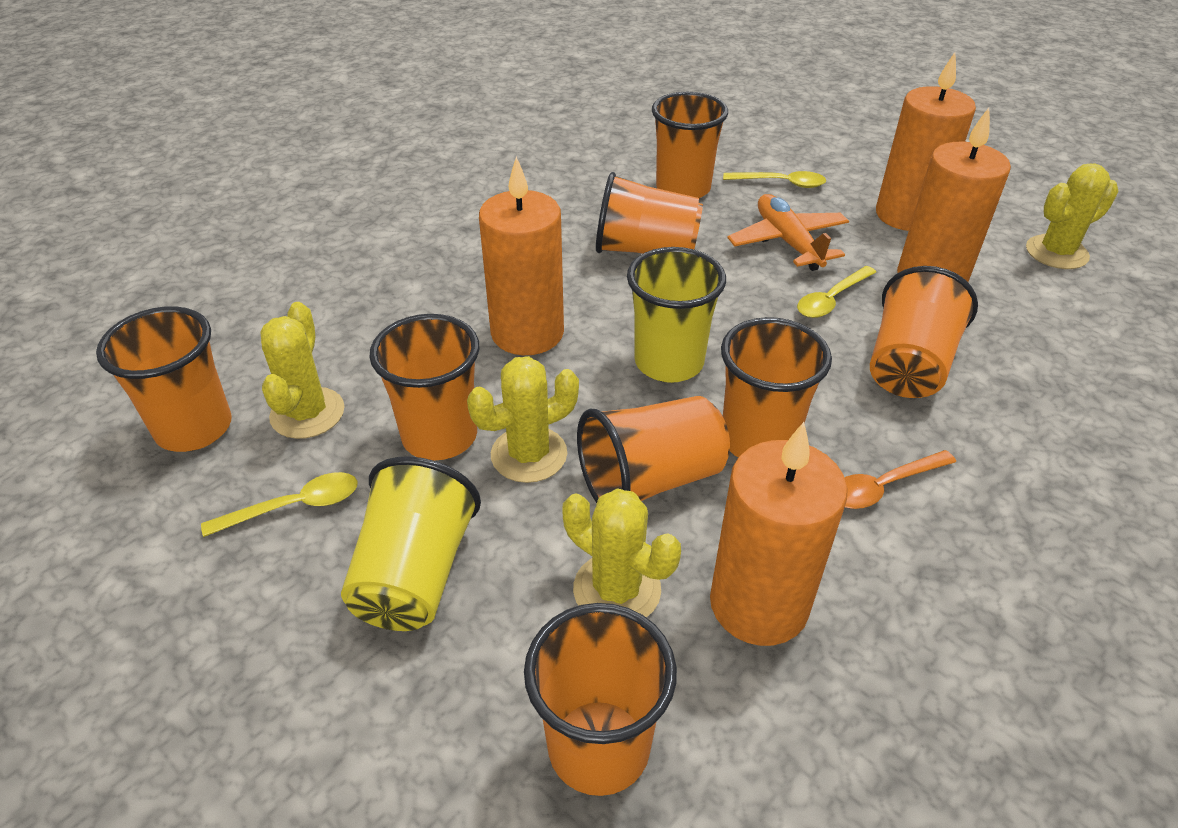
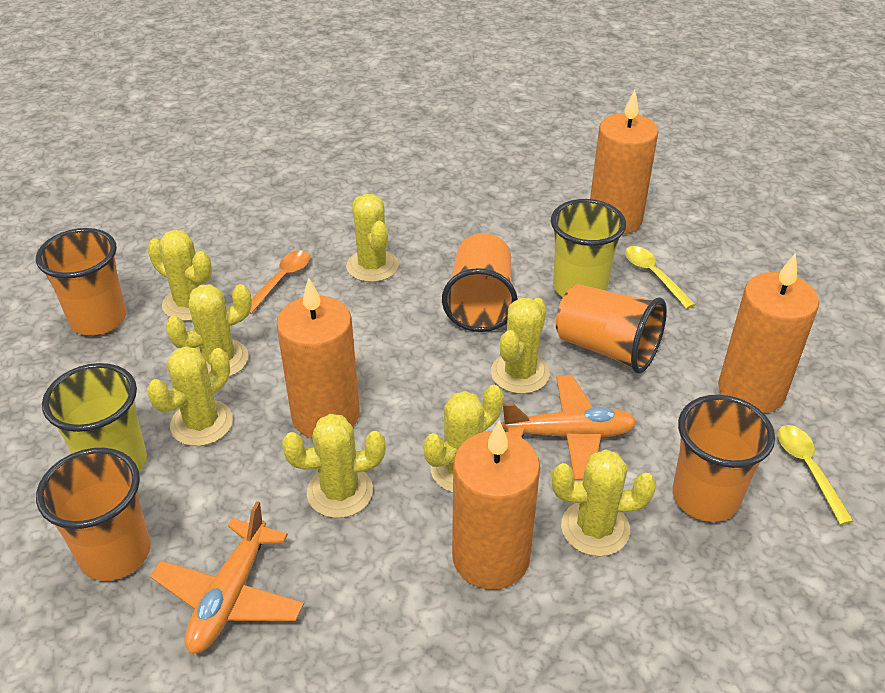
orange cup: [96,306,232,452] [369,314,480,460] [524,603,677,796] [577,396,730,503] [596,172,703,254] [652,92,728,198] [721,317,832,457] [870,266,978,398] = 8 -> [36,228,126,336] [36,448,151,581] [442,233,518,332] [556,284,667,373] [672,395,775,522] = 5
orange plane: [727,194,849,271] = 1 -> [150,501,304,654] [501,375,637,480] = 2
yellow cactus: [260,302,344,439] [467,356,579,483] [562,488,681,618] [1026,163,1119,269] = 4 -> [147,230,212,321] [147,346,233,446] [165,284,252,377] [282,414,386,518] [346,194,399,282] [423,385,504,493] [491,298,550,394] [552,449,656,557] = 8
yellow spoon: [201,472,357,537] [723,171,826,188] [797,266,876,318] = 3 -> [625,246,696,309] [777,425,854,525] = 2

